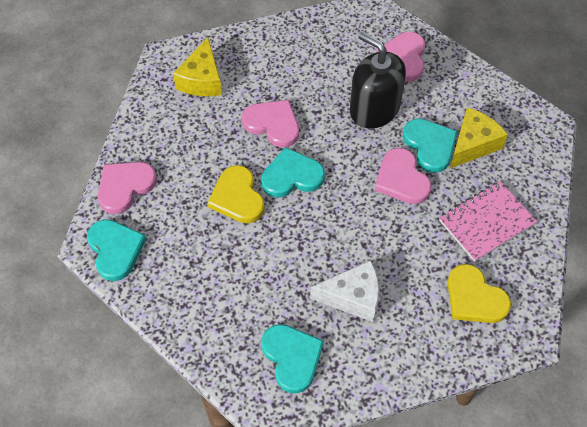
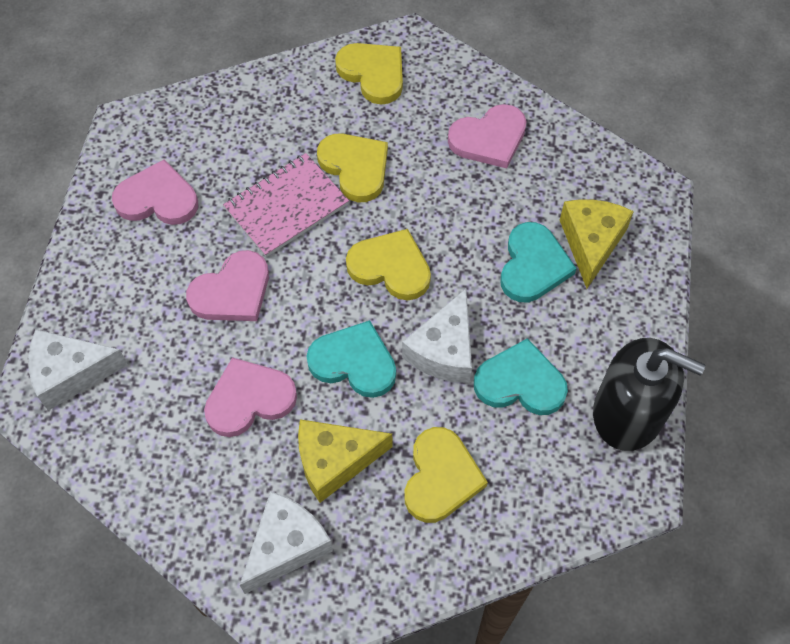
turquoise heart: [87,219,146,281] [261,147,325,197] [261,324,324,394] [403,119,458,173] = 4 -> [306,320,396,398] [474,338,568,415] [500,222,577,302] = 3
white cheese: [310,260,379,322] = 1 -> [28,329,128,411] [240,491,333,594] [402,289,472,383] = 3
yellow heart: [208,165,265,223] [447,264,511,323] = 2 -> [317,133,388,202] [335,43,403,105] [346,229,431,300] [404,427,488,523] = 4

